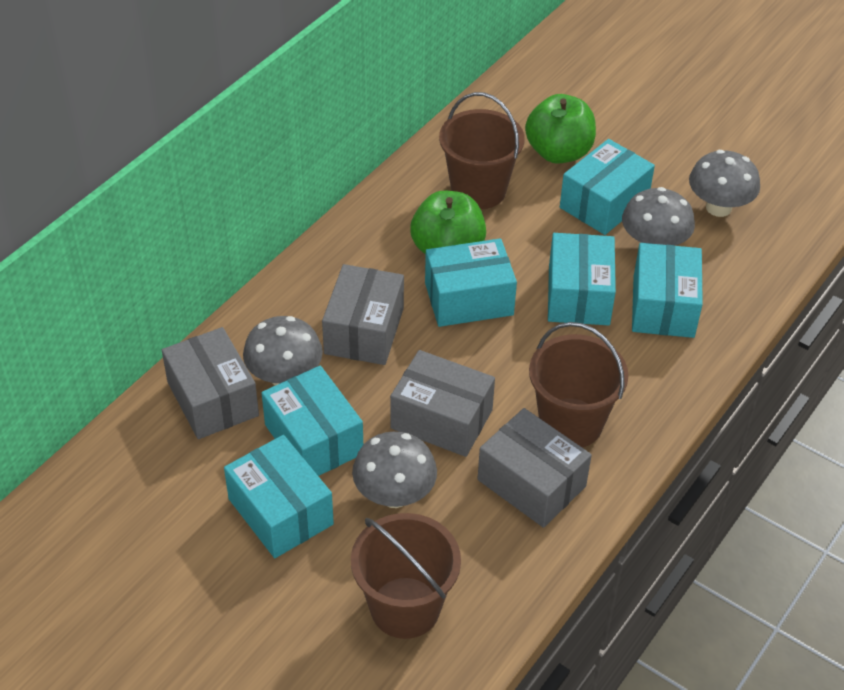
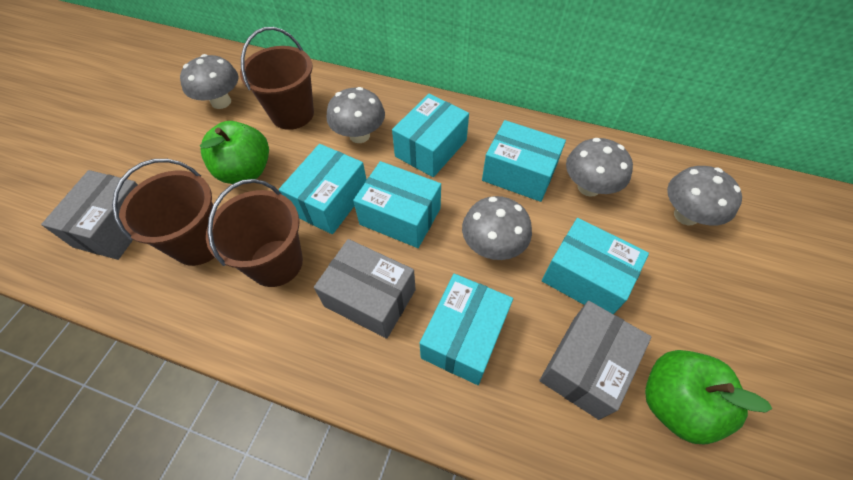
grey box: [162,327,259,439] [322,264,404,365] [390,350,495,457] [478,408,592,528] = 4 -> [41,170,138,260] [314,239,416,339] [539,301,651,420] = 3
grey mushroom: [243,316,323,386] [352,431,437,508] [622,187,695,245] [689,150,760,217] = 4 -> [180,54,239,109] [326,87,385,143] [462,196,532,260] [566,138,633,197] [667,166,742,226] = 5

